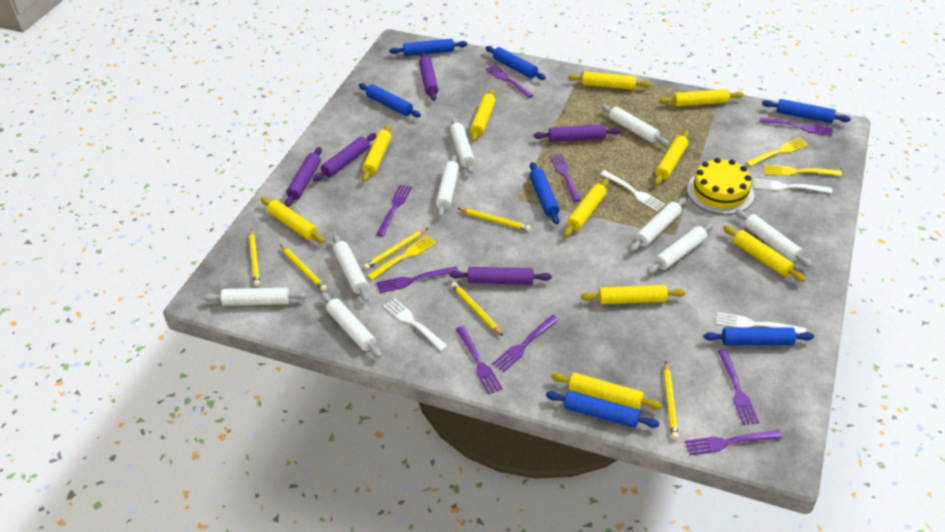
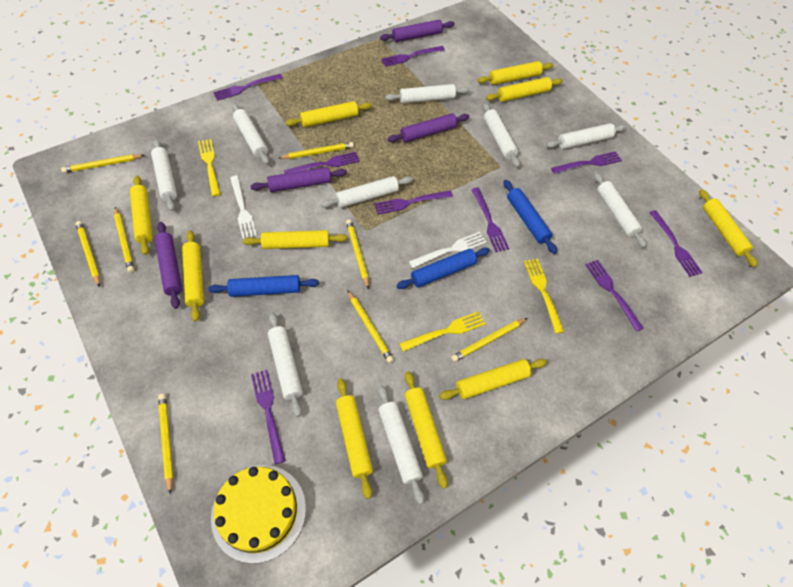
blue rolling pin: [359,83,421,117] [389,39,468,56] [486,46,546,80] [530,162,560,224] [546,391,659,428] [704,327,814,345] [762,99,851,123] = 7 -> [208,275,319,297] [396,247,490,289] [503,180,557,254] = 3
purple rolling pin: [285,147,322,207] [313,133,376,181] [419,52,438,101] [450,267,552,285] [534,125,621,142] = 5 -> [155,222,182,309] [251,167,347,192] [380,20,454,42] [387,113,469,142] = 4
white fork: [383,298,448,351] [600,170,665,211] [716,312,806,334] [753,179,832,193] = 4 -> [230,176,257,239] [409,232,487,268] = 2
yellow pencil: [249,229,260,286] [280,245,327,291] [364,228,428,270] [451,282,503,336] [457,208,531,231] [664,362,679,439] = 6 -> [61,154,144,173] [75,221,100,287] [114,207,134,273] [158,394,173,495] [279,142,354,159] [346,219,369,289] [347,290,394,363] [451,318,527,362] = 8

